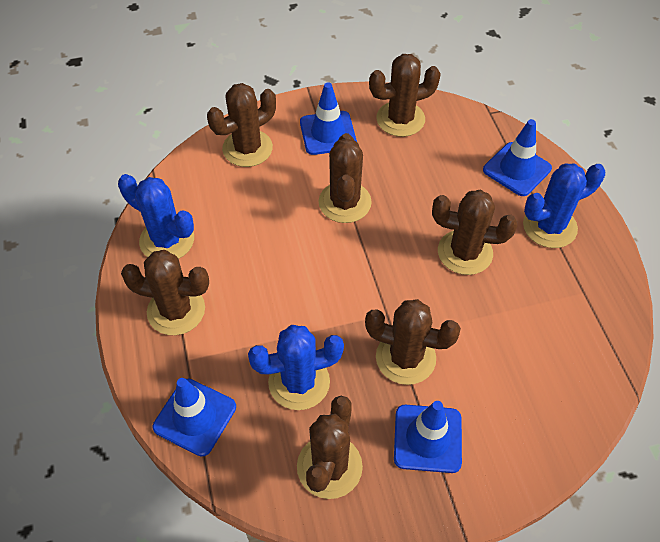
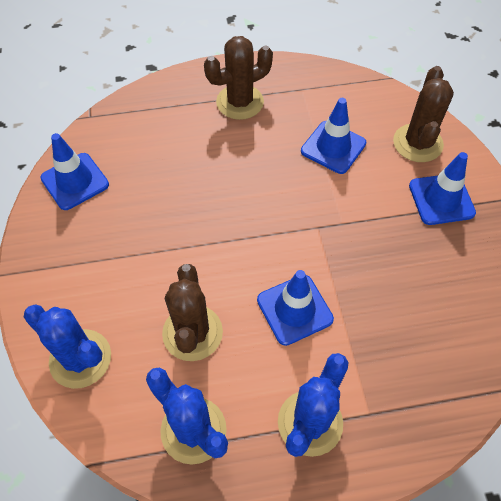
brown cactus: [121,250,209,335] [207,83,276,167] [297,396,363,499] [319,133,372,223] [365,299,461,385] [369,54,441,137] [432,190,518,275] = 7 -> [162,264,223,361] [204,36,273,120] [393,66,454,162] = 3

